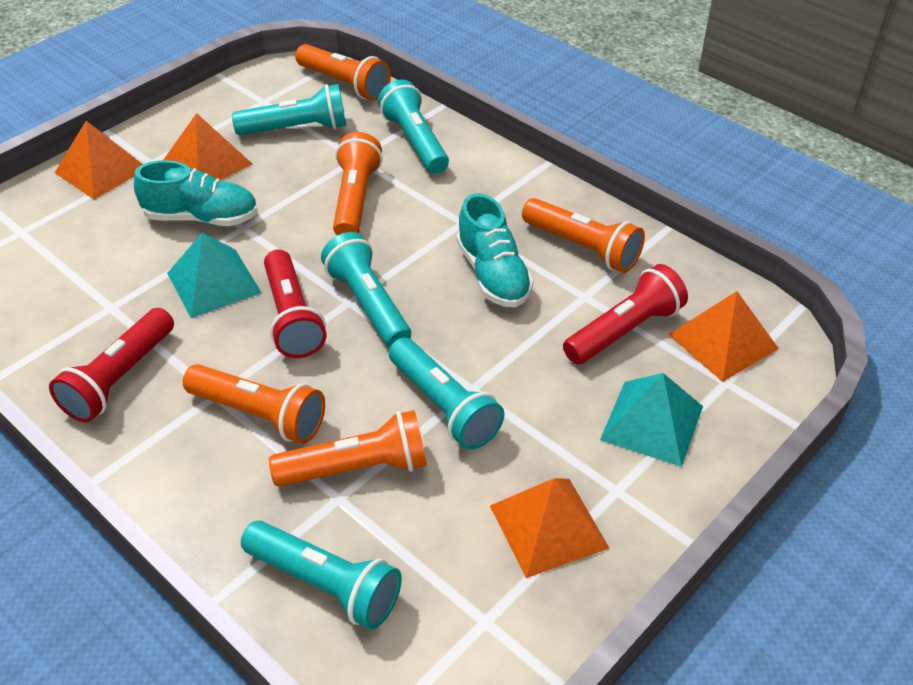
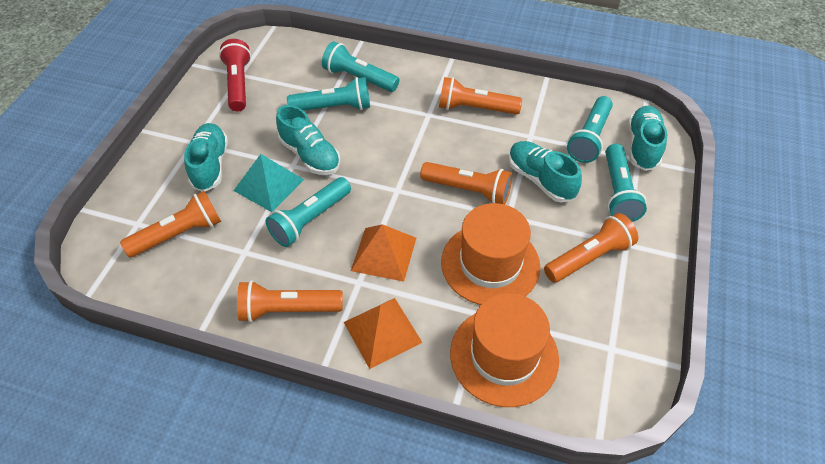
orange hat: none = 0 -> [441,203,540,305] [450,293,559,407] = 2
orange pyramid: [55,121,142,200] [163,113,252,181] [490,478,609,578] [668,291,779,382] = 4 -> [344,298,423,369] [351,224,416,282] = 2
red flashlight: [49,308,174,423] [264,249,326,358] [563,264,688,365] = 3 -> [219,39,251,112] = 1
turquoise pyramid: [167,232,262,318] [600,373,703,467] = 2 -> [233,154,304,212] = 1
turquoise shoe: [134,160,258,226] [456,193,533,307] = 2 -> [184,123,228,191] [276,105,340,175] [509,141,582,203] [628,106,667,171] = 4

